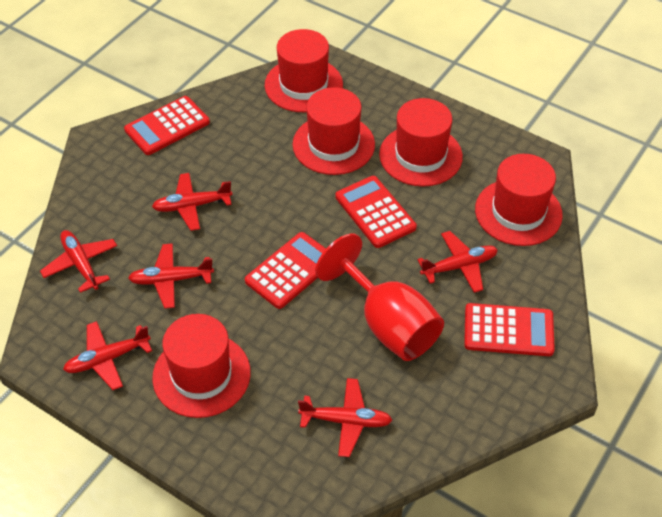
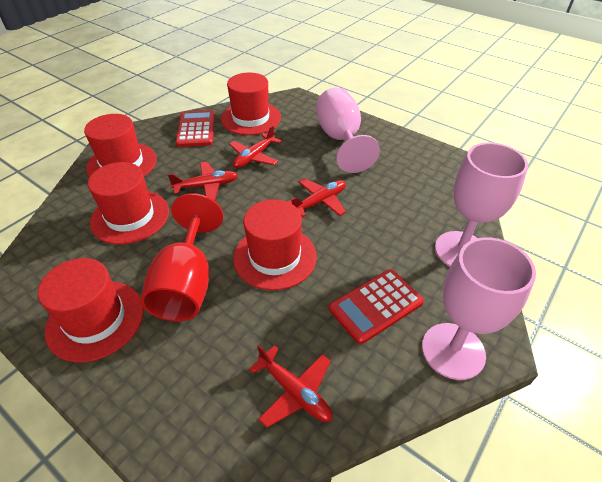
pink goblet: none = 0 -> [316,87,380,173] [422,237,536,380] [435,142,528,267] = 3
red calculator: [124,96,210,155] [245,232,326,309] [335,176,417,248] [464,303,555,356] = 4 -> [176,110,215,147] [329,269,424,344] = 2
red plane: [40,230,117,293] [63,321,152,390] [128,243,214,309] [152,173,232,231] [298,378,392,457] [417,231,498,293] = 6 -> [168,162,238,201] [229,125,281,168] [249,345,333,428] [287,178,346,217] = 4

